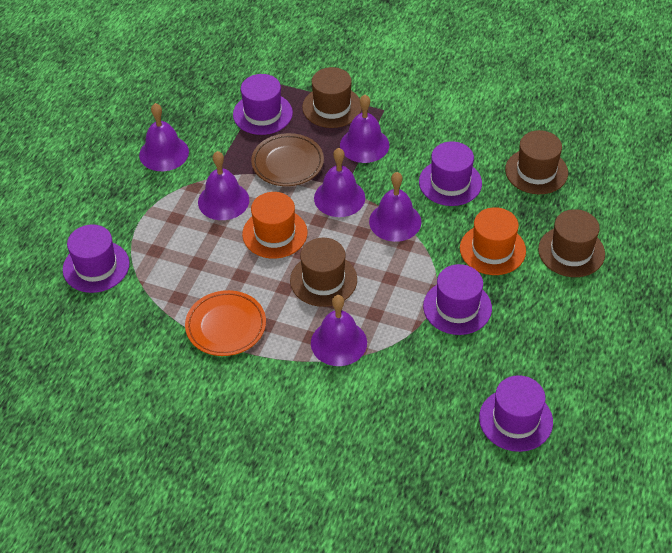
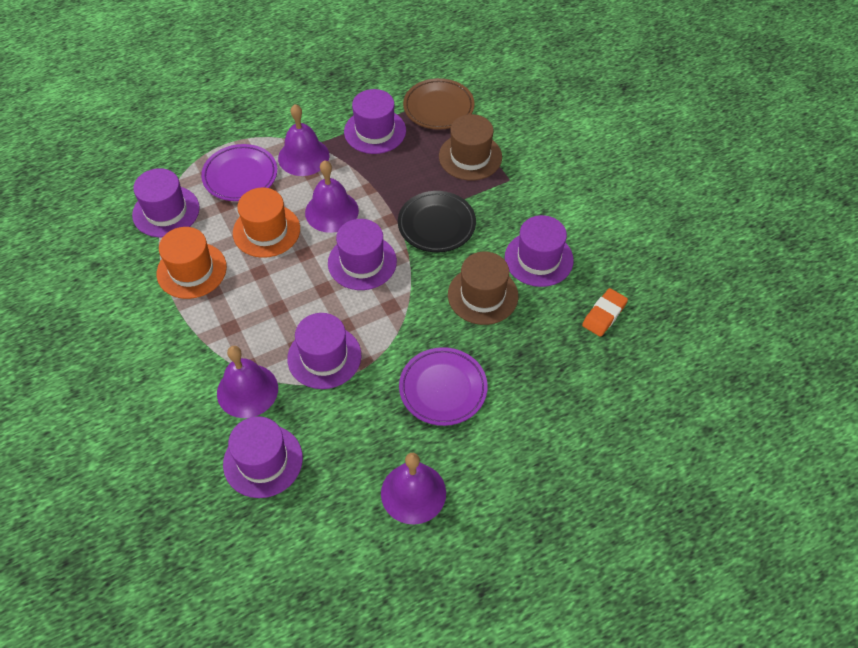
black plate: none = 0 -> [398,191,476,252] = 1
brown hat: [290,238,357,307] [302,67,362,128] [505,130,568,194] [538,209,605,277] = 4 -> [439,114,502,180] [448,252,518,325] = 2
orange eraser: none = 0 -> [582,288,628,337] = 1
orange plate: [185,290,266,356] = 1 -> none = 0
purple bell: [139,103,189,171] [198,151,249,220] [311,295,367,366] [314,148,365,217] [340,95,389,163] [369,172,421,242] = 6 -> [217,346,278,418] [278,104,330,176] [305,160,359,233] [381,453,446,524] = 4
purple hat: [63,224,129,293] [233,74,293,135] [419,141,482,206] [423,264,492,335] [479,375,553,452] = 5 -> [132,168,200,237] [223,416,303,498] [287,313,361,389] [328,219,397,290] [344,89,406,154] [505,215,574,287] = 6
purple plate: none = 0 -> [201,144,277,201] [399,347,488,426] = 2

